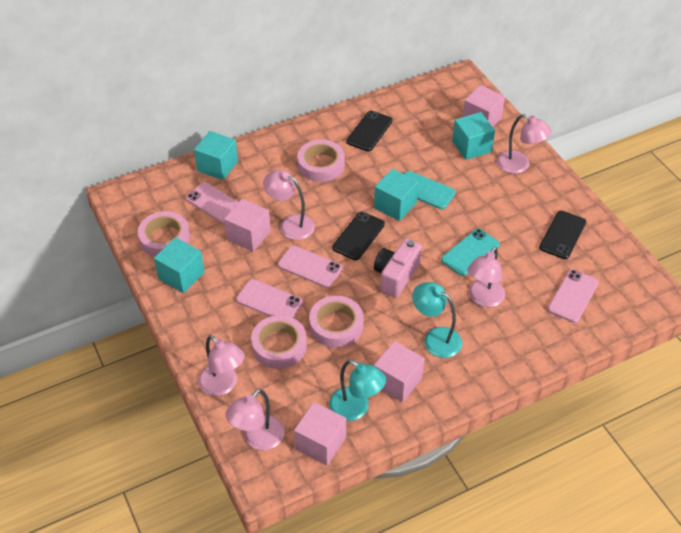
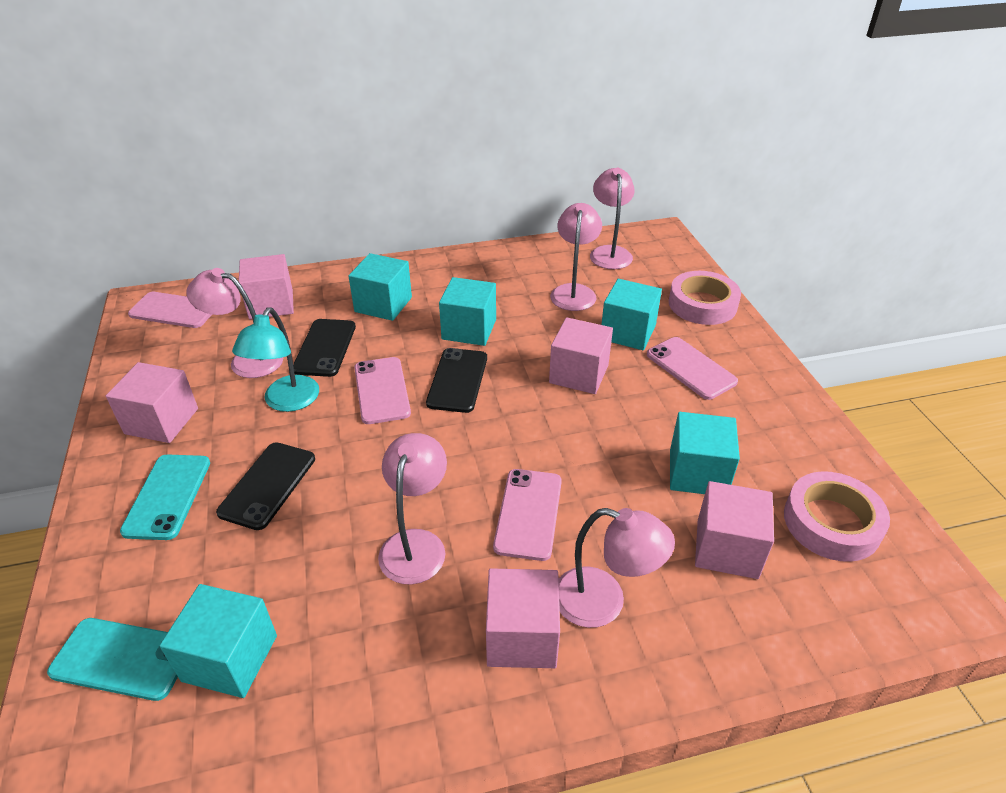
pink camera: [374,238,422,298] = 1 -> none = 0
pink cube: [224,199,271,252] [294,402,346,466] [374,341,424,403] [463,85,505,127] = 4 -> [106,362,198,443] [239,254,294,319] [486,568,560,668] [549,317,613,394] [695,481,774,579] = 5
pink tape: [138,211,190,257] [251,315,307,369] [297,140,345,182] [309,296,364,348] = 4 -> [669,271,741,325] [784,471,890,562] = 2
turquoise cube: [154,237,204,293] [194,131,238,180] [374,169,418,221] [452,112,495,160] = 4 -> [160,584,277,698] [349,253,412,321] [439,277,496,346] [601,279,662,350] [670,412,740,494] = 5
turquoise lamp: [329,360,386,421] [412,282,462,358] = 2 -> [232,307,319,412] = 1

